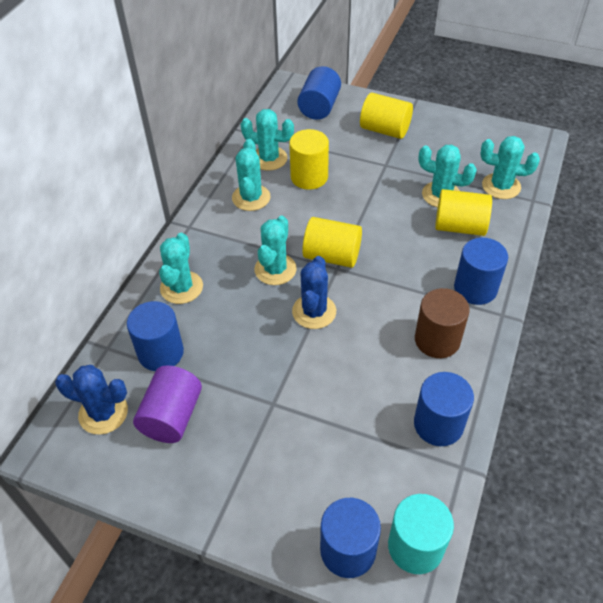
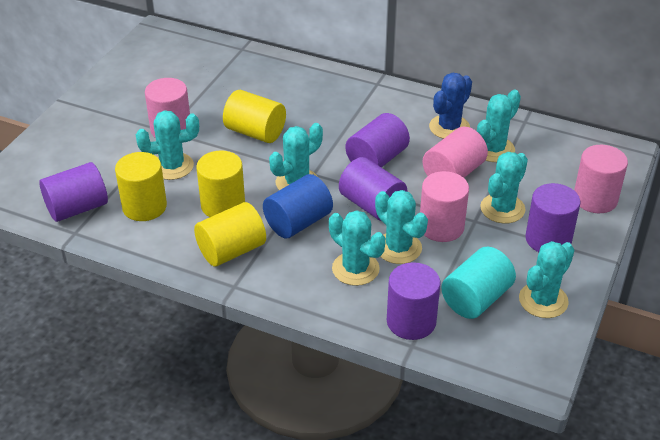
blue cactus: [55,365,128,435] [292,256,336,329] = 2 -> [429,73,472,139] = 1
blue cylinder: [127,301,184,371] [297,66,341,120] [320,498,381,578] [414,372,474,446] [454,238,508,305] = 5 -> [263,174,333,239] = 1
brown cylinder: [415,288,470,358] = 1 -> none = 0
pink cylinder: none = 0 -> [145,78,190,138] [420,171,469,242] [423,127,488,178] [574,145,628,213] = 4
purple cylinder: [133,365,202,443] = 1 -> [39,162,108,222] [339,157,407,221] [345,113,410,168] [387,262,440,340] [525,183,580,252] = 5
turquoise cactus: [159,233,203,304] [232,139,271,211] [241,109,294,171] [254,216,297,285] [419,145,477,207] [480,136,540,199] = 6 -> [136,110,199,180] [269,123,323,190] [329,210,386,286] [375,190,428,264] [477,90,521,162] [480,152,528,224] [519,241,574,318] = 7

